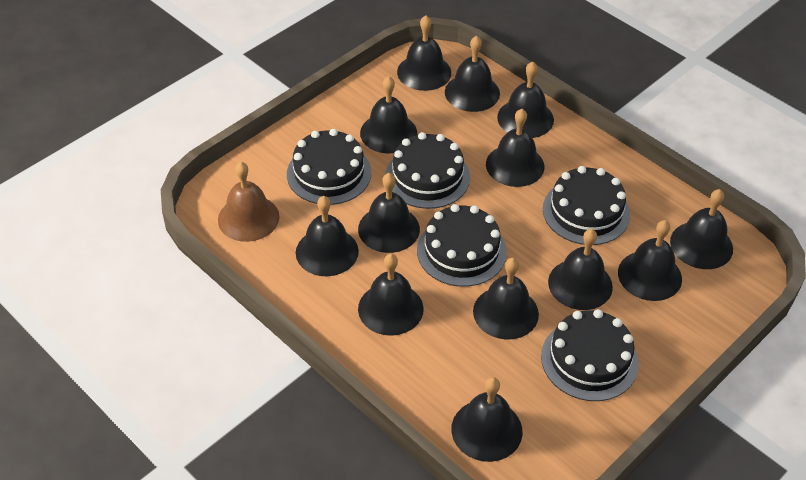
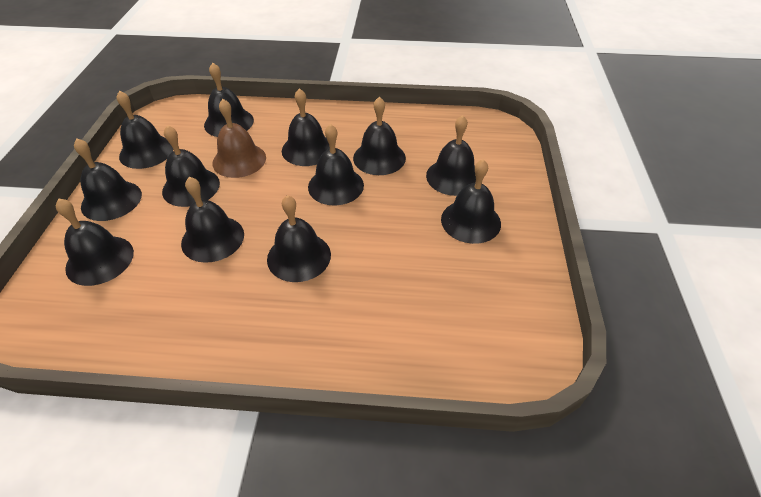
black bell: [296,196,359,276] [358,173,420,253] [358,254,424,336] [360,76,417,153] [397,15,451,91] [445,36,500,112] [451,377,522,462] [473,258,539,340] [486,109,544,187] [497,61,554,138] [548,229,613,310] [618,220,682,301] [670,189,733,269] = 13 -> [56,199,134,286] [74,138,142,221] [117,91,173,169] [162,125,220,207] [181,177,244,263] [204,63,254,137] [267,195,331,282] [282,88,330,166] [308,124,364,206] [353,97,406,175] [426,115,476,196] [441,159,501,244] = 12
black cake: [287,129,371,205] [386,132,470,209] [417,204,507,287] [541,309,639,401] [543,166,630,245] = 5 -> none = 0

